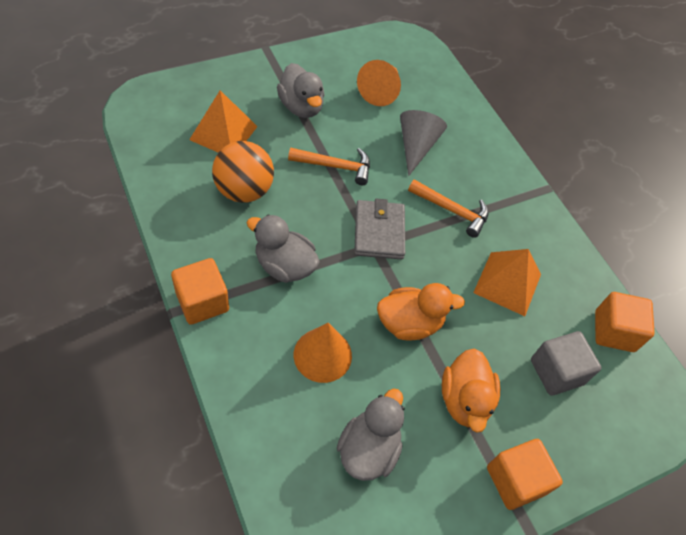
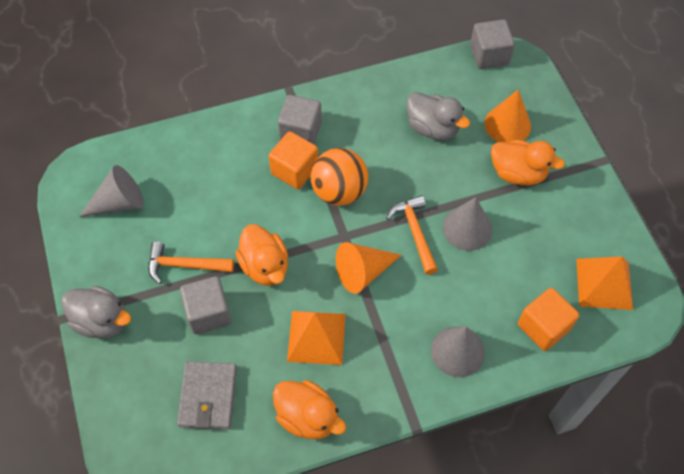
grey cone: [400,110,447,176] = 1 -> [79,165,144,217] [431,326,485,377] [442,197,492,251] = 3
grey cube: [531,331,601,396] = 1 -> [180,276,232,334] [278,95,322,144] [470,19,515,69] = 3
grey duck: [247,214,320,283] [277,63,324,118] [337,388,404,481] = 3 -> [61,286,131,338] [407,92,470,140] = 2
orange cube: [171,258,229,325] [487,439,563,510] [595,292,655,352] = 3 -> [269,131,318,189] [518,288,579,351] = 2
orange duck: [377,283,465,340] [442,348,500,433] = 2 -> [235,224,288,286] [273,380,346,439] [491,140,565,185] = 3

